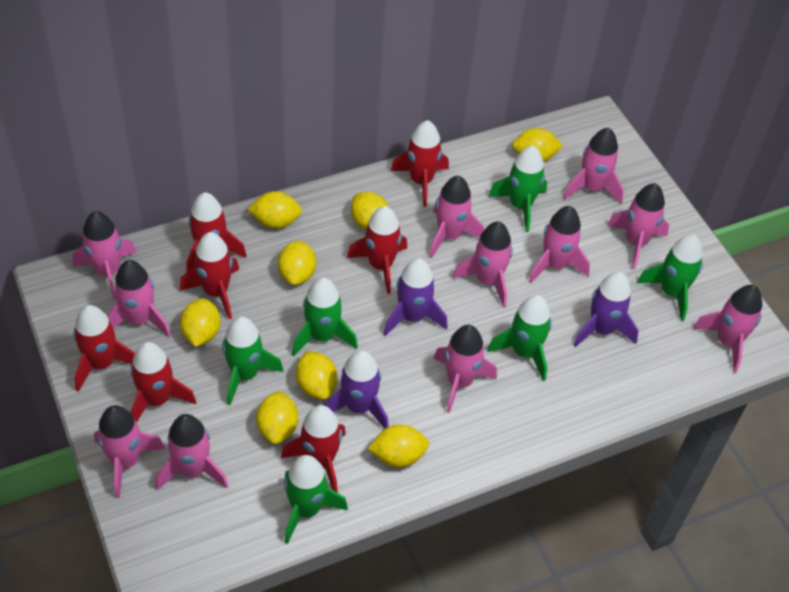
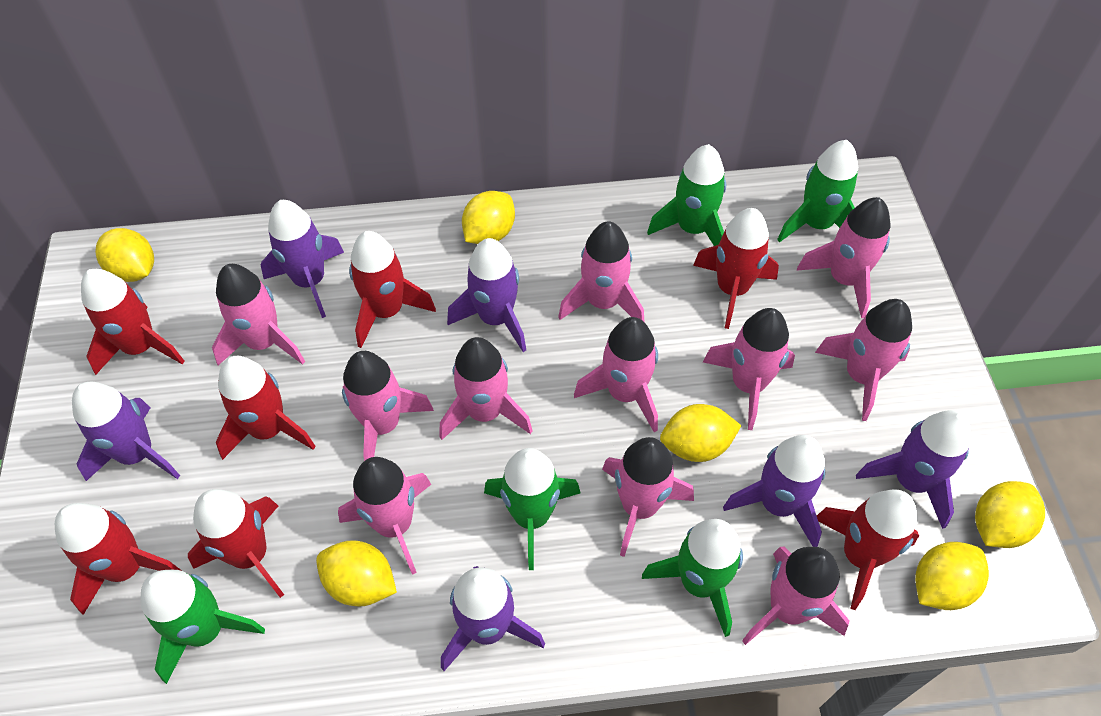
green rocket: [222,316,283,405] [284,455,348,544] [292,278,358,356] [487,295,552,381] [489,146,547,232] [637,234,703,321] = 6 -> [141,570,265,684] [484,448,581,570] [642,519,743,637] [647,144,726,246] [777,140,858,243] = 5
purple rocket: [324,350,389,429] [384,258,448,336] [574,272,639,347] = 3 -> [72,382,180,481] [261,200,344,318] [441,566,545,671] [447,238,526,352] [723,435,825,547] [856,410,971,529] = 6
yellow lemon: [180,298,221,347] [247,191,302,229] [256,391,298,444] [278,241,316,285] [296,351,337,400] [351,192,389,230] [368,425,429,468] [512,128,563,162] = 8 -> [95,228,154,282] [316,540,397,606] [462,191,515,244] [660,404,741,462] [915,542,989,610] [975,481,1045,548] = 6

